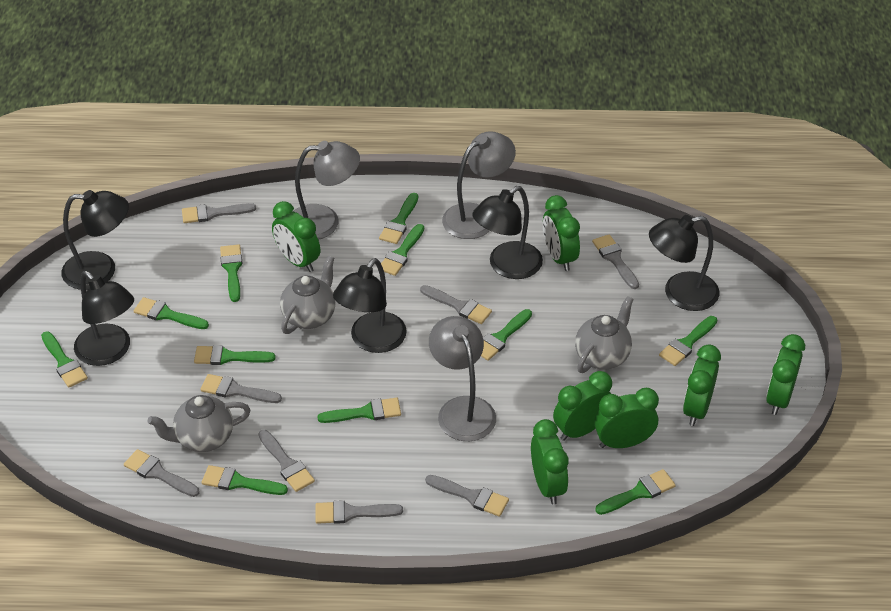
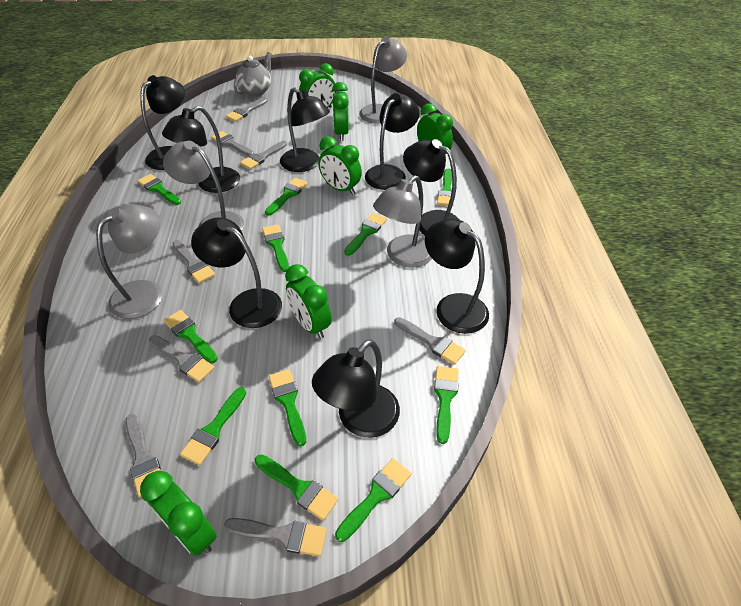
black lamp: [61,190,129,290] [74,271,134,366] [333,258,407,353] [472,186,543,279] [649,215,719,311] = 5 -> [140,75,185,170] [162,106,240,193] [191,217,282,328] [280,87,330,172] [312,339,400,438] [365,93,420,190] [403,139,460,235] [425,219,489,334] = 8
green clock: [272,201,320,272] [531,419,569,505] [543,195,580,271] [553,371,612,441] [594,388,659,448] [683,344,721,426] [766,334,805,415] = 7 -> [140,471,216,556] [285,264,332,339] [299,63,336,108] [318,136,362,195] [332,82,349,141] [417,103,453,154] = 6
grey lamp: [293,141,360,240] [429,316,496,441] [442,131,516,239] = 3 -> [96,204,162,319] [163,141,244,231] [359,37,407,124] [373,176,432,268] = 4
grey teapot: [147,395,251,452] [280,256,335,334] [575,296,634,373] = 3 -> [234,52,272,97] = 1

